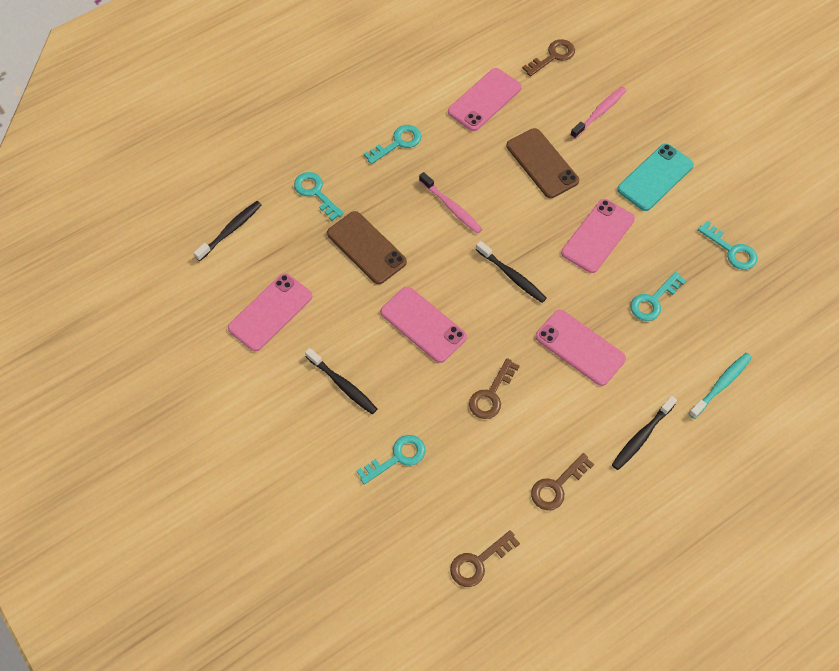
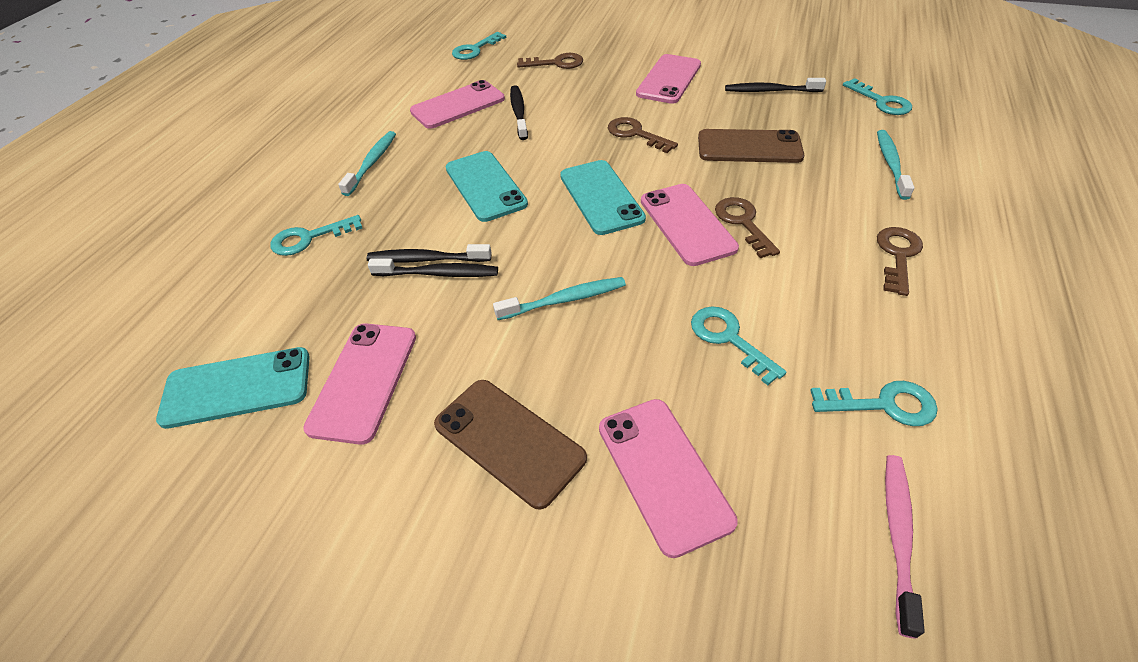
pink toothbrush: [419,172,483,234] [570,87,627,139] = 2 -> [885,455,925,639] = 1
turquoise phone: [617,143,694,211] = 1 -> [156,347,310,429] [445,151,528,222] [560,160,646,235] = 3
turquoise toothbrush: [688,353,752,419] = 1 -> [338,131,396,196] [493,277,626,320] [877,130,915,200] = 3

